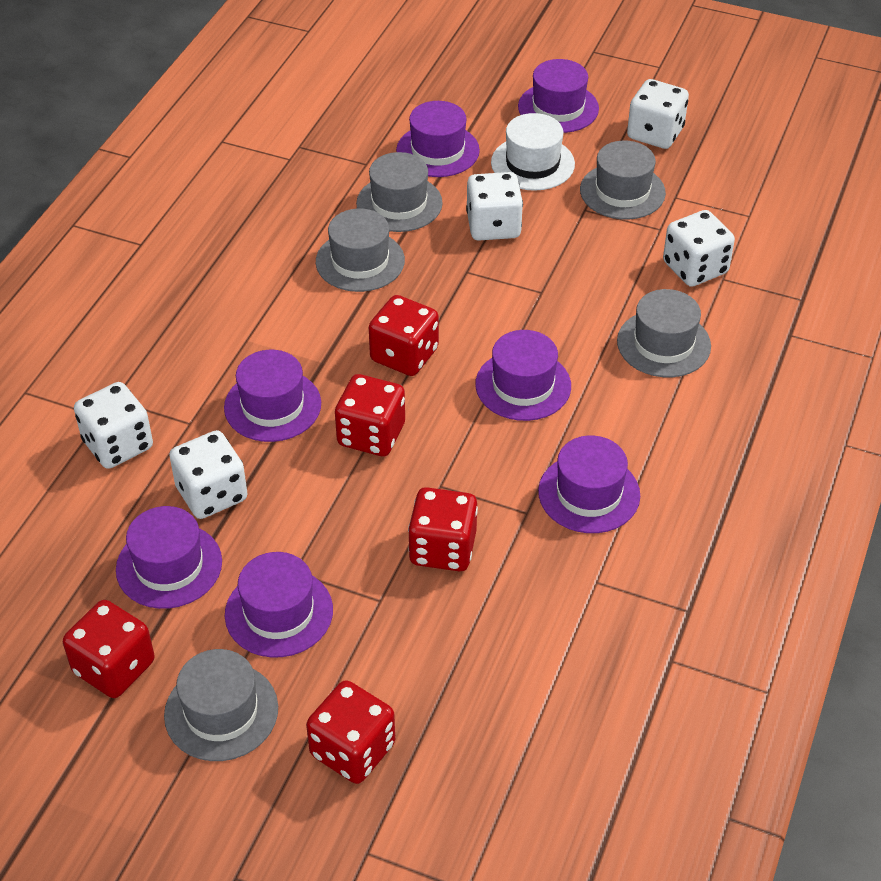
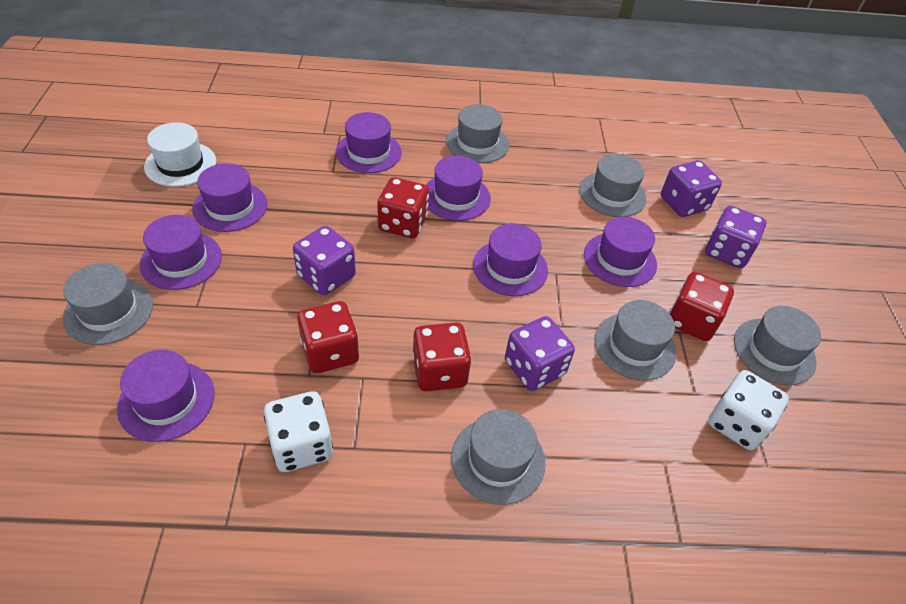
grey hat: [164,649,278,761] [316,209,405,292] [356,152,443,232] [580,140,666,220] [617,289,711,377] = 5 -> [63,263,153,345] [446,104,509,163] [451,409,546,505] [579,154,646,217] [594,300,676,380] [734,306,821,385] = 6
purple dice: none = 0 -> [293,226,356,295] [505,316,575,391] [661,160,722,217] [705,206,766,269] = 4
red dice: [63,600,155,698] [306,680,395,784] [335,374,405,456] [369,295,439,376] [408,487,478,571] = 5 -> [297,301,359,373] [377,177,429,238] [412,322,471,391] [669,272,734,341] = 4
white dice: [74,382,153,469] [169,430,248,519] [466,172,523,241] [627,79,689,149] [663,210,735,287] = 5 -> [264,391,333,472] [708,370,789,450] = 2

